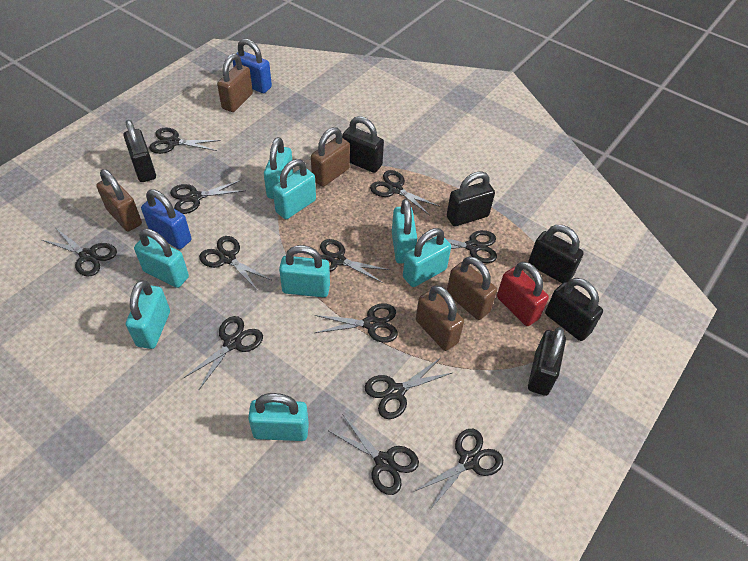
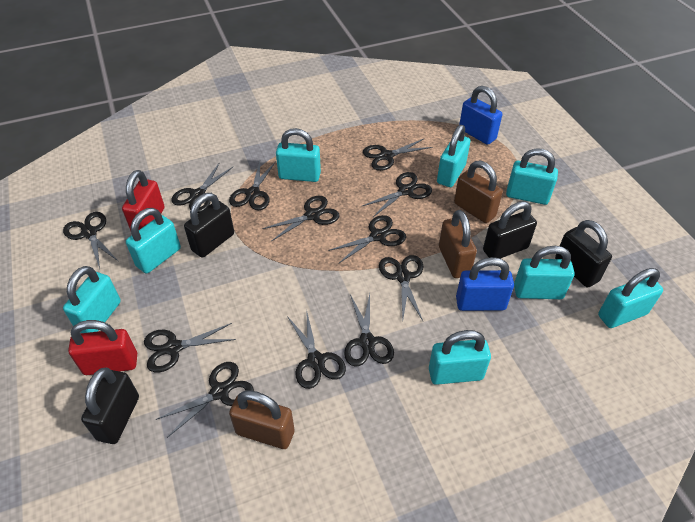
black padlock: [124,120,156,182] [342,116,384,173] [447,171,495,227] [528,225,584,283] [528,327,566,396] [545,278,603,341] = 6 -> [81,368,139,444] [184,193,234,258] [483,201,537,259] [555,220,612,288] = 4
brown padlock: [96,169,142,231] [217,54,253,112] [311,127,350,187] [416,285,464,351] [447,256,497,320] = 5 -> [229,390,295,449] [439,210,477,278] [454,161,503,223] = 3
red padlock: [497,261,549,326] = 1 -> [68,320,137,375] [122,170,165,231] = 2

